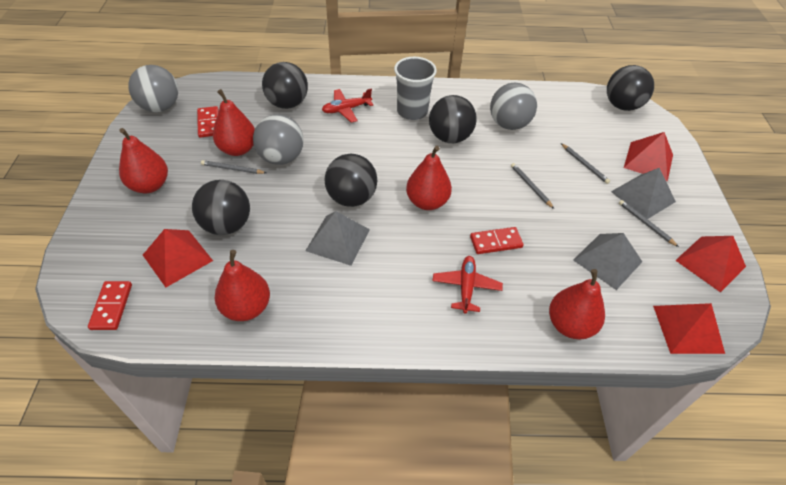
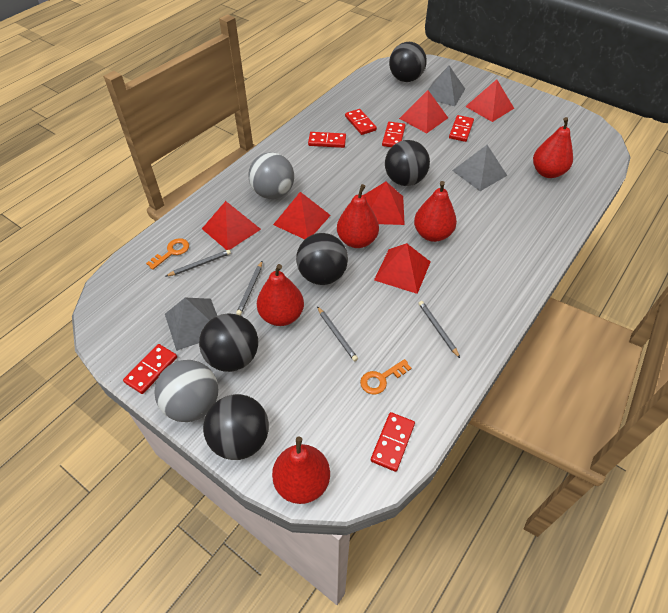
grey ball: [128,65,178,112] [253,114,304,165] [490,83,537,130] = 3 -> [154,360,218,422] [248,152,294,199] = 2
grey cup: [394,57,437,120] = 1 -> none = 0
orange key: none = 0 -> [146,238,189,270] [360,359,411,395] = 2
red domino: [88,281,132,330] [197,106,219,138] [470,227,523,254] = 3 -> [123,344,177,394] [308,132,346,148] [345,109,377,135] [371,412,415,472] [382,122,405,147] [449,115,474,142] = 6
red plane: [322,88,373,123] [433,256,503,314] = 2 -> none = 0
red pyramid: [143,229,213,287] [624,132,673,182] [653,303,725,354] [675,236,746,293] = 4 -> [202,201,261,250] [273,192,331,239] [363,182,405,225] [374,243,430,294] [399,90,448,133] [465,79,514,122] = 6

